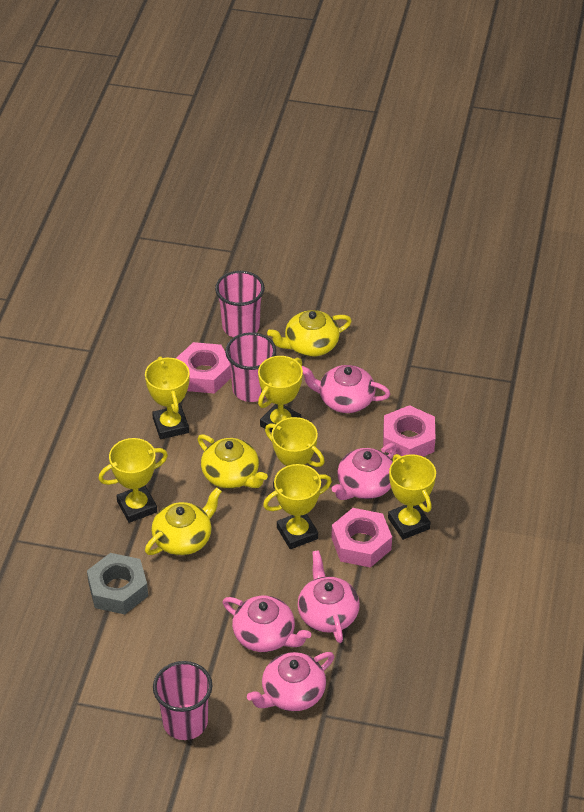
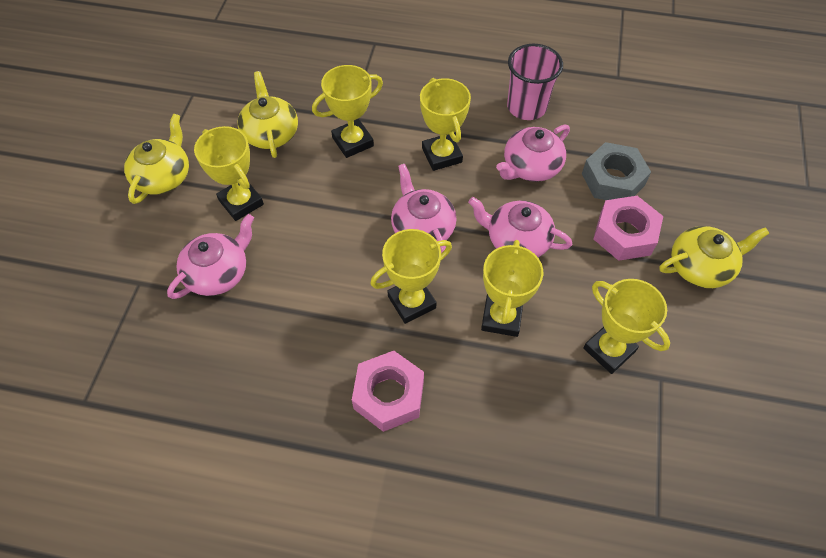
pink cup: [153,661,212,740] [215,271,265,337] [225,332,276,402] = 3 -> [507,44,563,120] = 1
pink nut: [176,342,231,394] [331,508,392,568] [383,405,435,457] = 3 -> [352,351,424,432] [593,196,663,261] = 2
pink teapot: [223,596,311,652] [247,652,334,711] [298,550,360,643] [302,365,390,413] [332,443,397,500] = 5 -> [167,214,254,299] [391,164,457,253] [468,197,572,257] [496,125,570,182] = 4

